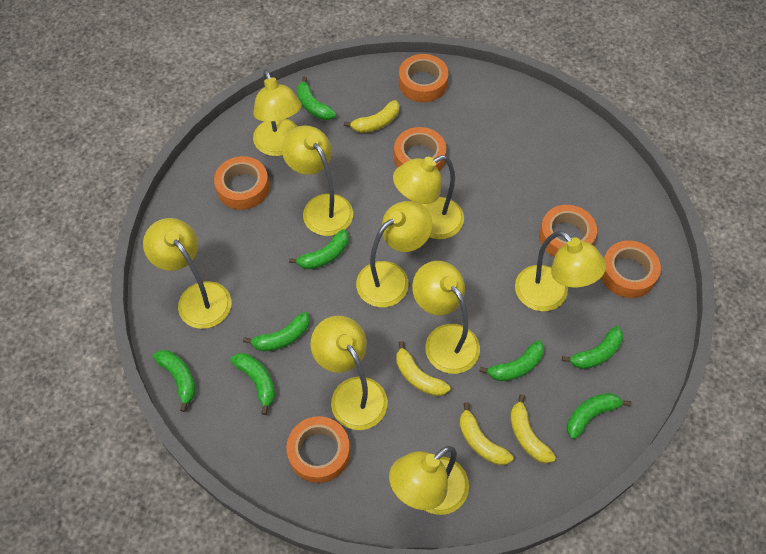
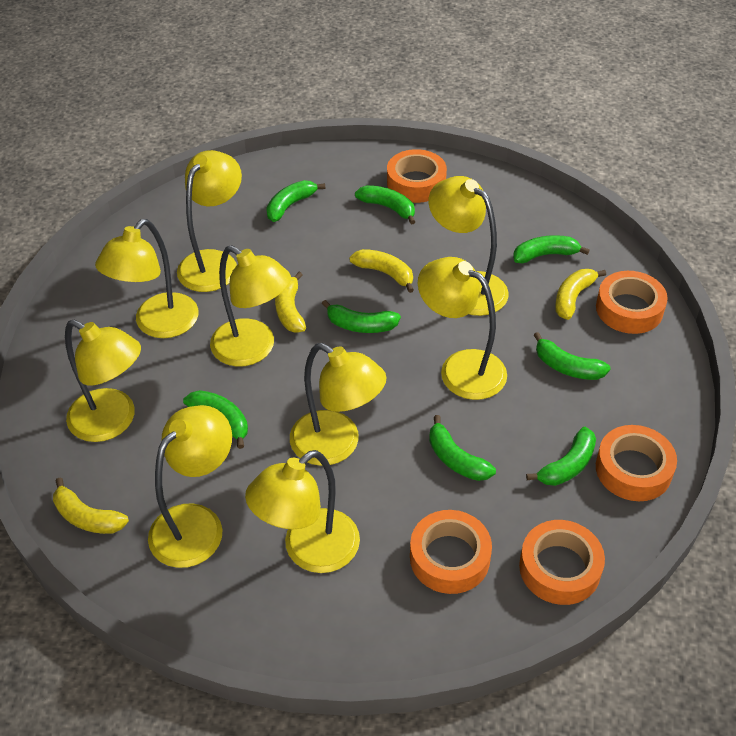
orange tape: [214,156,269,210] [287,416,350,483] [394,127,446,172] [399,54,448,102] [539,205,597,257] [601,240,661,298] = 6 -> [387,149,447,203] [410,510,492,594] [519,520,605,605] [596,271,668,334] [596,425,677,501] = 5

